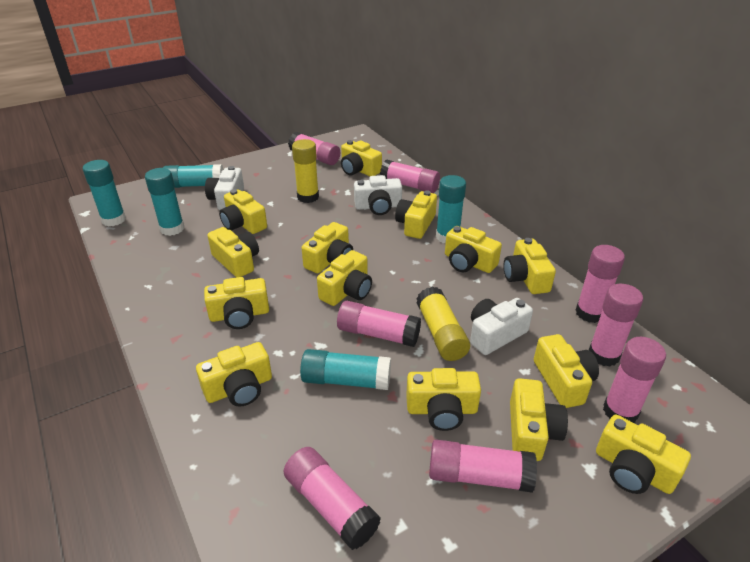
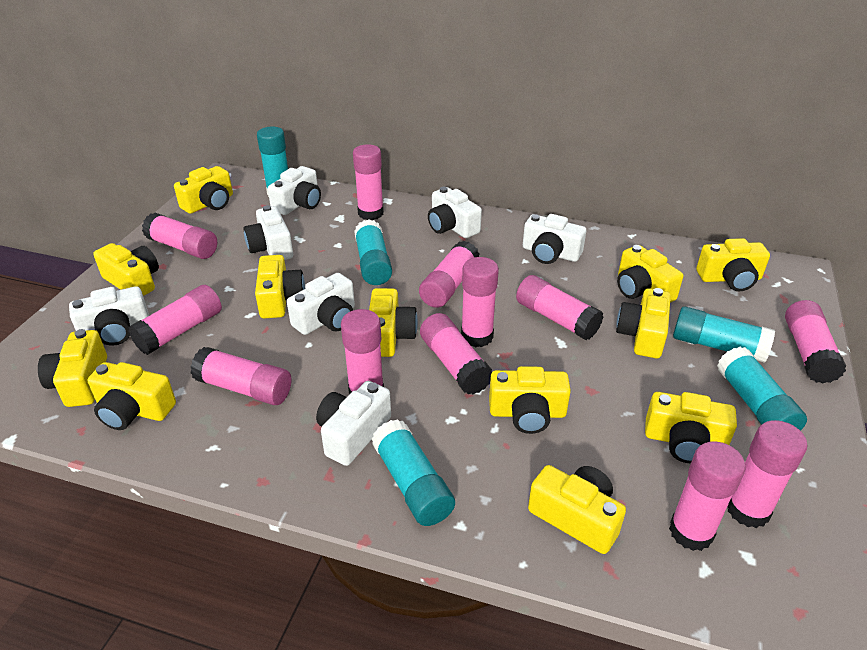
pink glue stick: [283,447,381,550] [288,132,340,165] [337,301,421,347] [380,160,440,193] [429,440,537,493] [575,245,625,323] [589,284,643,367] [603,337,666,423] = 8 -> [128,285,222,355] [142,213,217,259] [190,347,291,405] [341,309,384,394] [353,144,384,220] [419,241,479,308] [420,313,492,395] [461,257,499,347] [516,275,603,340] [669,441,746,551] [727,420,807,528] [785,300,846,383] = 12
white camera: [205,166,244,210] [354,175,402,215] [470,298,533,355] = 3 -> [69,286,149,346] [243,205,293,260] [268,166,321,215] [287,273,355,335] [316,381,391,466] [428,187,482,238] [523,214,586,264] = 7
yellow camera: [196,342,272,407] [204,277,269,329] [207,227,259,277] [219,189,267,234] [302,222,353,273] [317,250,372,306] [341,140,382,176] [395,191,437,239] [406,368,481,431] [445,226,502,273] [503,238,556,294] [510,378,568,461] [534,334,599,408] [596,415,691,494] = 14 -> [38,329,107,407] [87,362,176,430] [93,243,159,296] [174,166,233,214] [255,255,305,319] [369,288,418,357] [489,366,571,434] [528,465,626,554] [616,288,671,358] [617,245,683,303] [645,392,737,464] [696,238,770,291] = 12
yellow glue stick: [292,139,319,203] [416,287,470,361] = 2 -> none = 0

